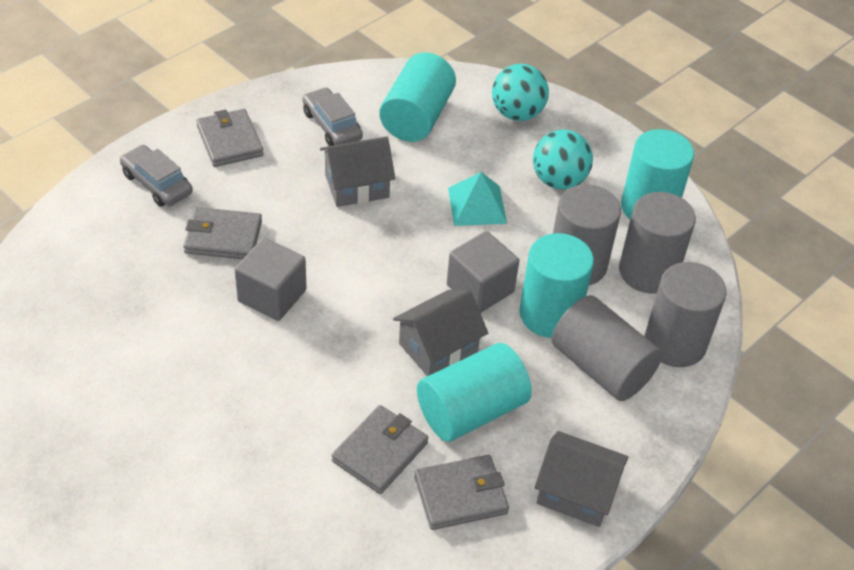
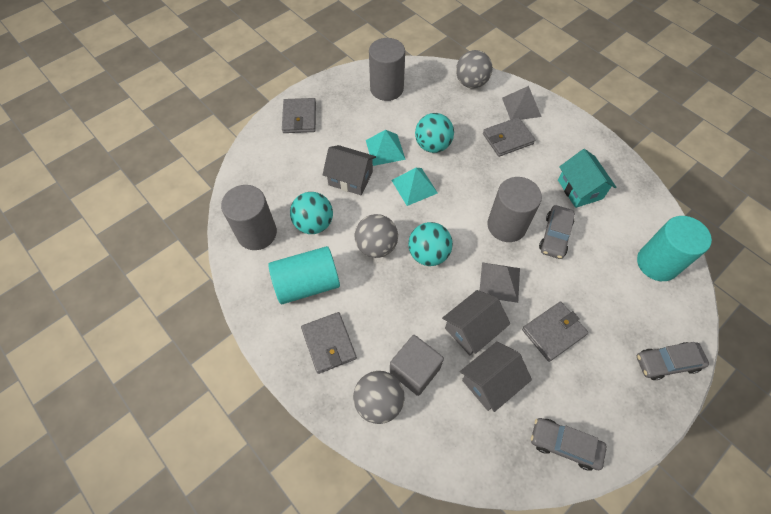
grey ball: none = 0 -> [353,371,405,424] [355,214,398,258] [456,50,492,88] = 3
grey car: [120,145,193,207] [302,87,363,146] = 2 -> [531,418,607,471] [539,205,575,259] [637,342,709,380] = 3
grey cube: [235,238,307,321] [447,231,519,313] = 2 -> [390,335,444,396] = 1
grey cylinder: [552,295,662,401] [553,184,621,285] [619,192,696,294] [644,262,727,367] = 4 -> [221,185,277,250] [369,38,405,101] [487,177,542,242] = 3
grey pyramid: none = 0 -> [480,263,520,303] [502,86,542,120] = 2
turquoise ball: [492,64,549,121] [533,130,593,189] = 2 -> [290,192,333,234] [408,222,453,266] [415,113,454,153] = 3
turquoise cylinder: [379,52,456,142] [417,343,532,442] [519,233,594,338] [621,129,694,219] = 4 -> [268,246,340,304] [637,216,712,281] = 2
turquoise house: none = 0 -> [558,149,617,208] = 1
turquoise pyramid: [448,172,507,226] = 1 -> [366,130,406,166] [391,168,438,206] = 2

